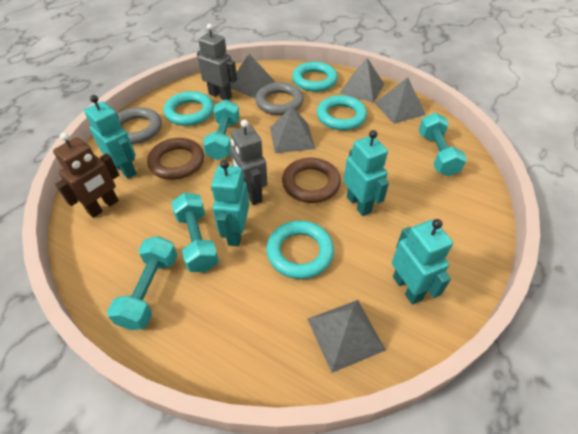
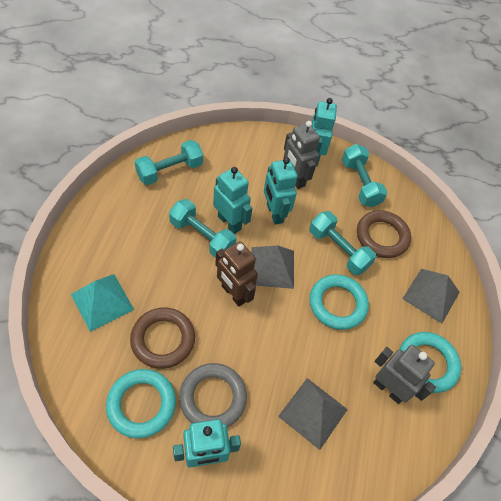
grey pyramid: [230,54,275,98] [270,106,315,153] [307,300,386,373] [340,58,384,103] [375,77,426,124] = 5 -> [251,245,294,289] [278,378,348,450] [402,269,460,324] = 3
grey ring: [117,107,162,144] [255,82,304,115] = 2 -> [179,363,247,428] = 1
turquoise pyramid: none = 0 -> [71,274,134,332] = 1
turquoise ring: [164,91,214,126] [266,221,334,279] [292,62,338,92] [317,95,367,130] = 4 -> [106,369,176,438] [309,274,369,330] [400,332,461,393] = 3

